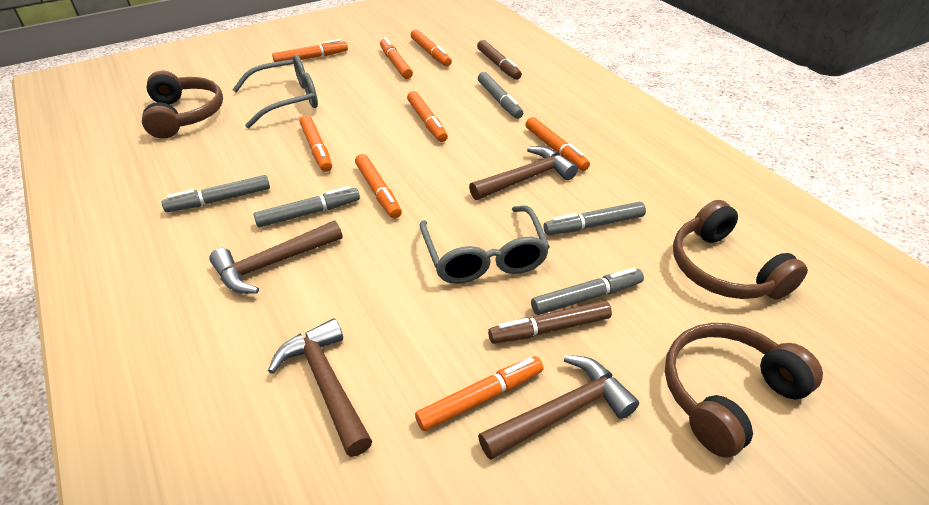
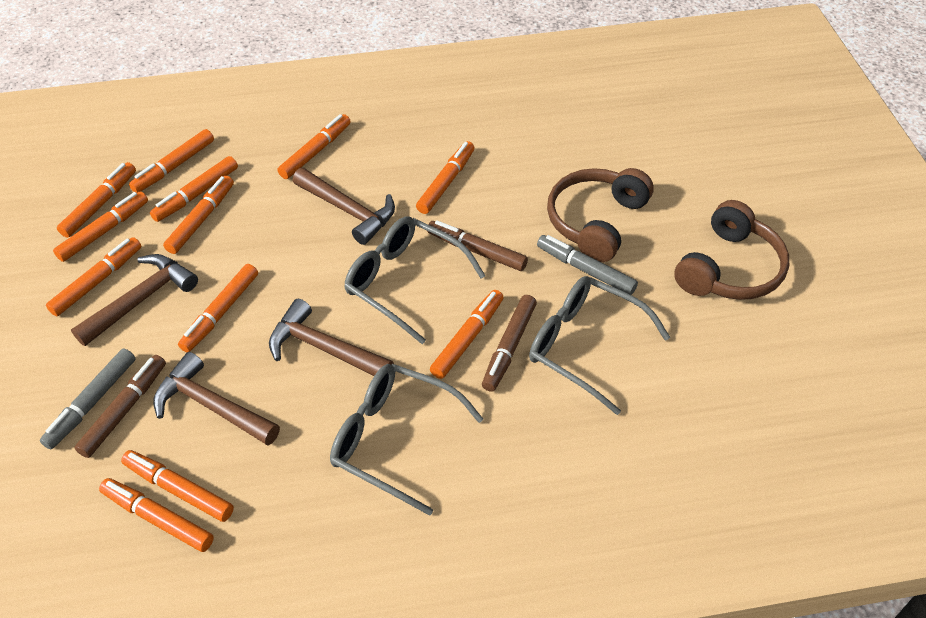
brown headphones: [142,71,223,139] [665,323,823,458] [673,200,808,300] = 3 -> [547,168,654,262] [674,200,789,300] = 2
brown marker: [477,40,522,80] [488,301,612,344] = 2 -> [74,355,166,458] [427,220,528,271] [482,295,537,392] = 3
grey glasses: [232,55,318,128] [420,206,550,284] = 2 -> [330,364,483,516] [344,216,486,344] [529,276,670,415] = 3
grey marker: [162,175,270,212] [253,186,360,227] [478,72,523,119] [531,268,644,315] [543,202,646,235] = 5 -> [40,349,136,449] [537,235,638,295] = 2
orange marker: [272,39,348,62] [300,115,332,172] [355,154,402,219] [380,37,413,79] [407,91,448,142] [411,29,452,67] [415,356,543,431] [525,117,590,171] = 8 -> [46,237,141,316] [53,191,148,262] [57,162,136,238] [99,478,214,552] [121,450,234,522] [129,129,214,193] [150,156,238,222] [163,175,234,254] [178,264,258,352] [277,114,351,179] [416,141,475,214] [430,290,504,379] = 12

